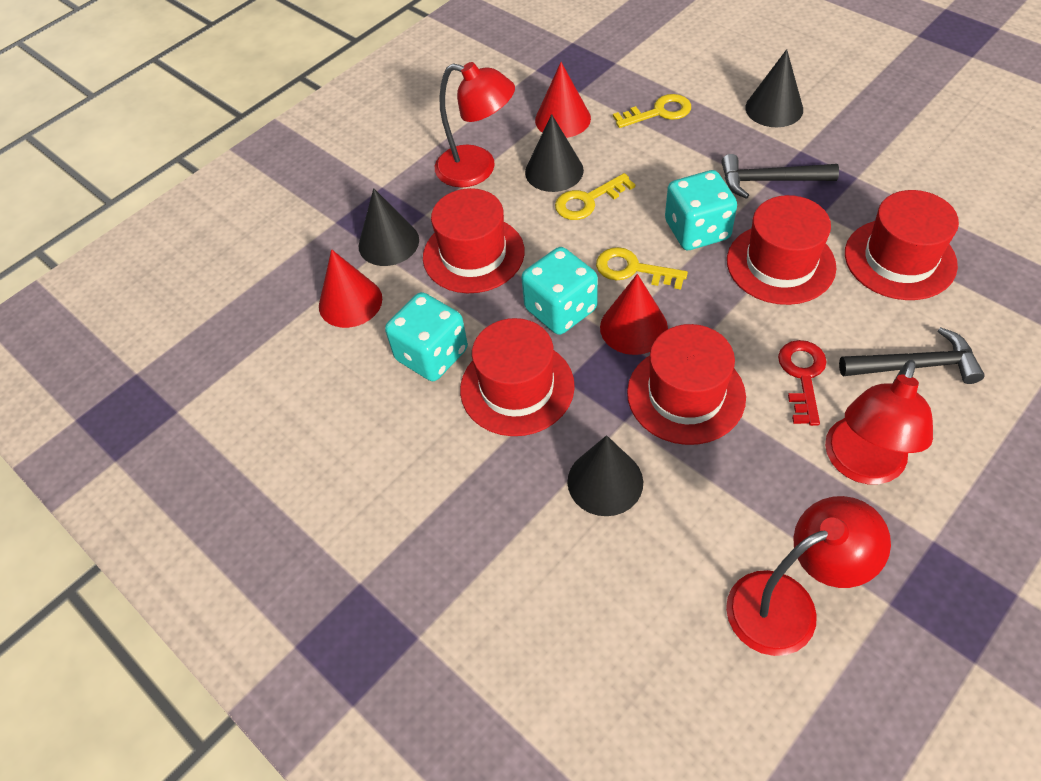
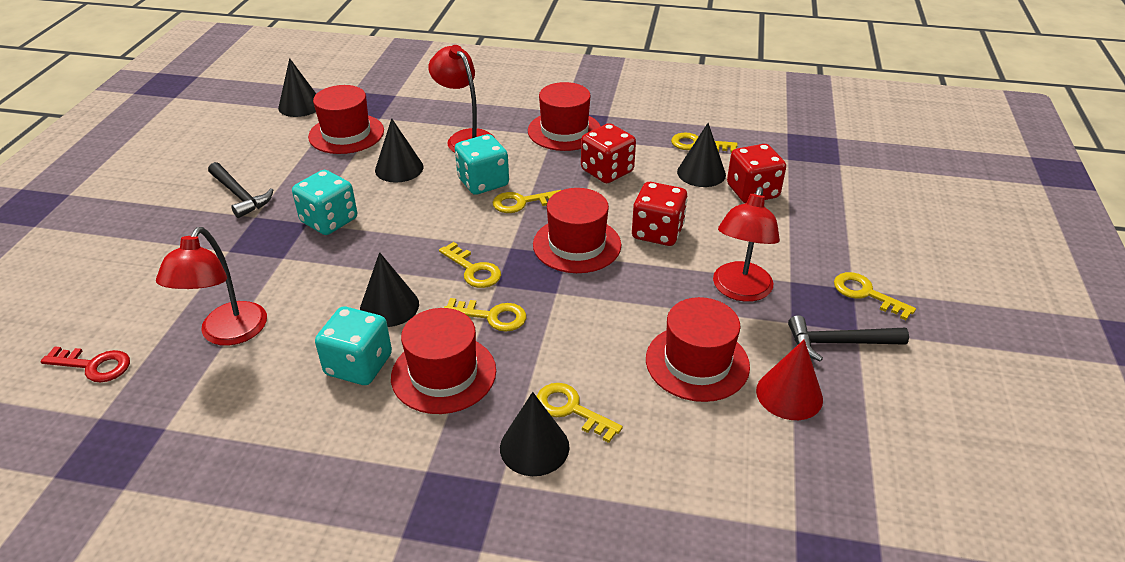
black cone: [359,188,419,266] [525,114,584,192] [567,435,643,516] [745,49,803,127] = 4 -> [278,58,316,117] [360,252,419,327] [375,118,424,183] [500,392,569,476] [677,123,726,187] = 5
red cone: [319,249,382,328] [535,62,591,138] [600,274,668,355] = 3 -> [756,339,823,420] = 1
red dice: none = 0 -> [581,123,636,183] [632,182,687,246] [727,144,786,203] = 3
yellow key: [555,173,635,220] [596,247,688,289] [613,94,691,128] = 3 -> [439,242,501,288] [444,298,527,332] [493,190,561,213] [537,383,623,443] [671,133,738,153] [834,272,916,320] = 6

